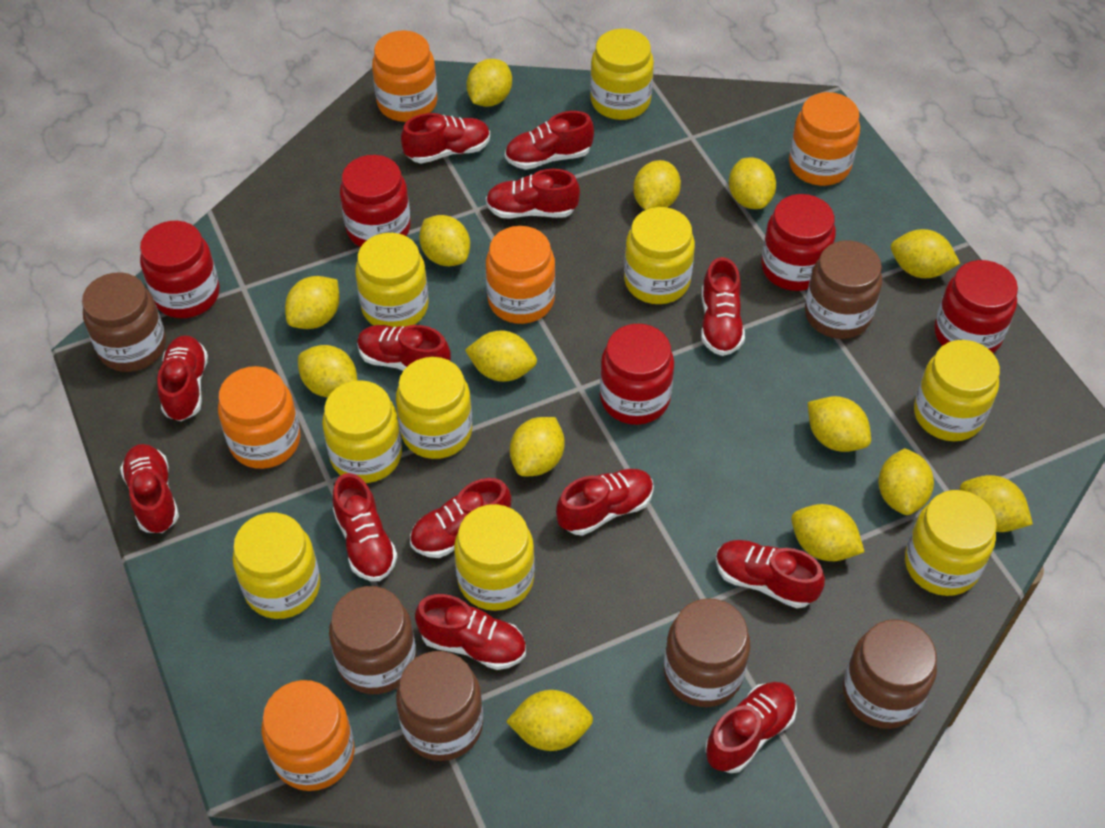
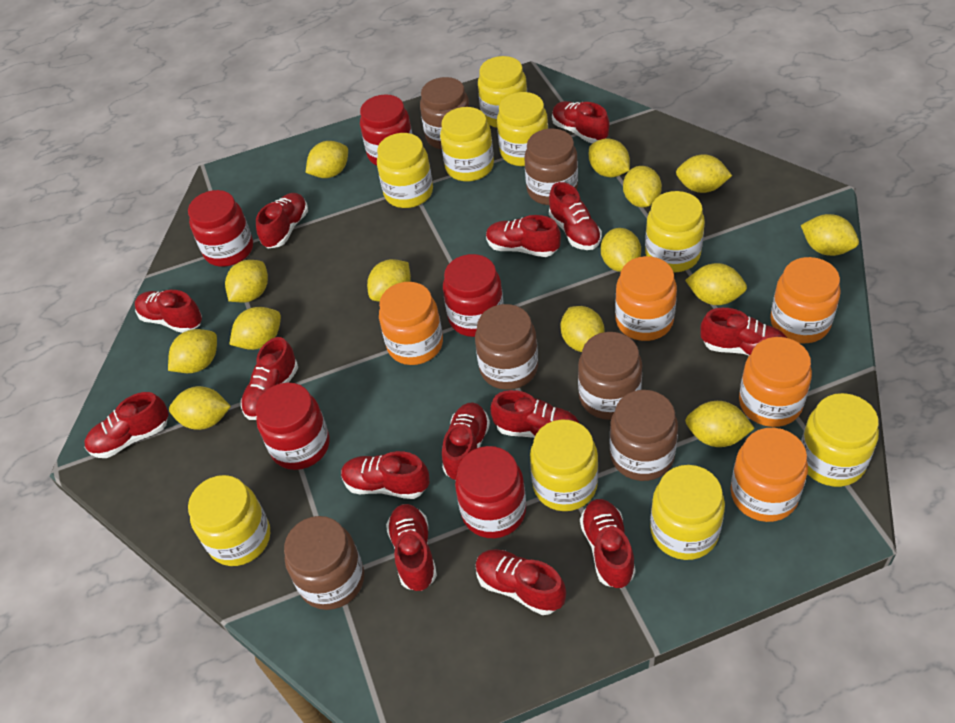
red shoe: [120,444,179,533] [157,335,208,421] [333,473,397,581] [357,325,451,371] [401,113,490,163] [410,478,512,558] [415,594,526,670] [486,169,580,218] [505,111,594,170] [556,469,654,536] [701,257,745,356] [705,682,797,773] [716,540,825,608] = 13 -> [85,392,169,458] [135,290,202,333] [241,337,298,420] [256,193,308,248] [341,451,430,499] [386,504,437,591] [442,402,490,480] [475,549,566,615] [486,215,561,257] [491,390,580,438] [549,182,602,250] [552,101,609,143] [580,499,636,588] [700,308,787,356] = 14

